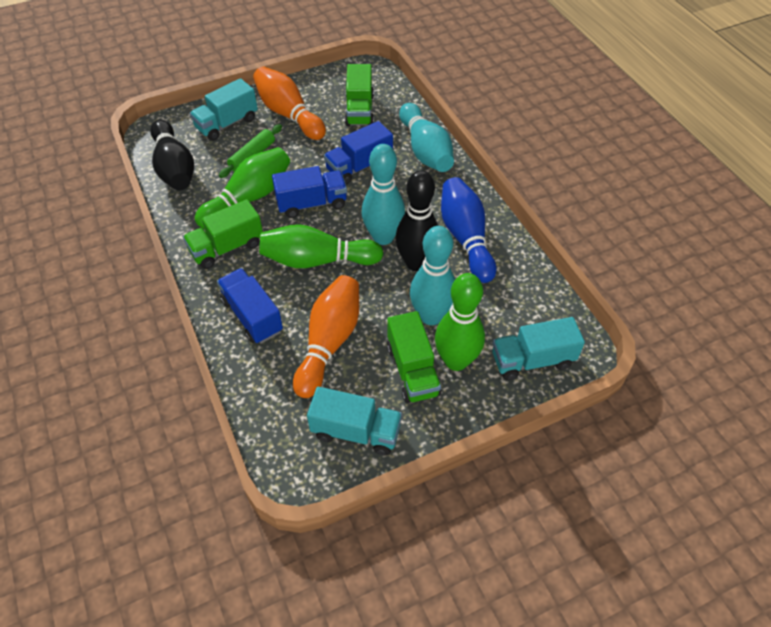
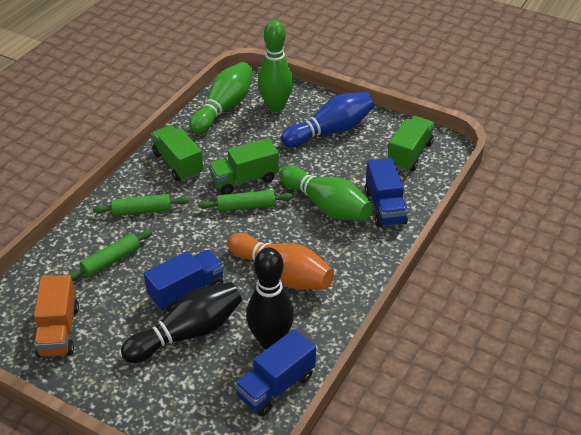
green rolling pin: [219,124,282,178] = 1 -> [68,230,153,281] [93,194,189,216] [199,190,293,212] = 3
orange bowling pin: [253,67,326,140] [293,275,359,398] = 2 -> [228,233,334,290] = 1
orange truck: none = 0 -> [34,275,79,358] = 1
turquoise bowling pin: [362,144,405,245] [399,103,454,172] [410,226,455,325] = 3 -> none = 0
turquoise truck: [190,78,258,141] [307,387,402,456] [492,317,585,380] = 3 -> none = 0

